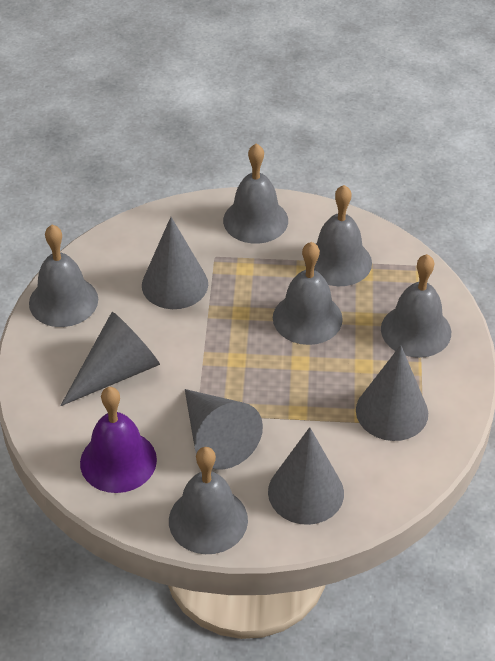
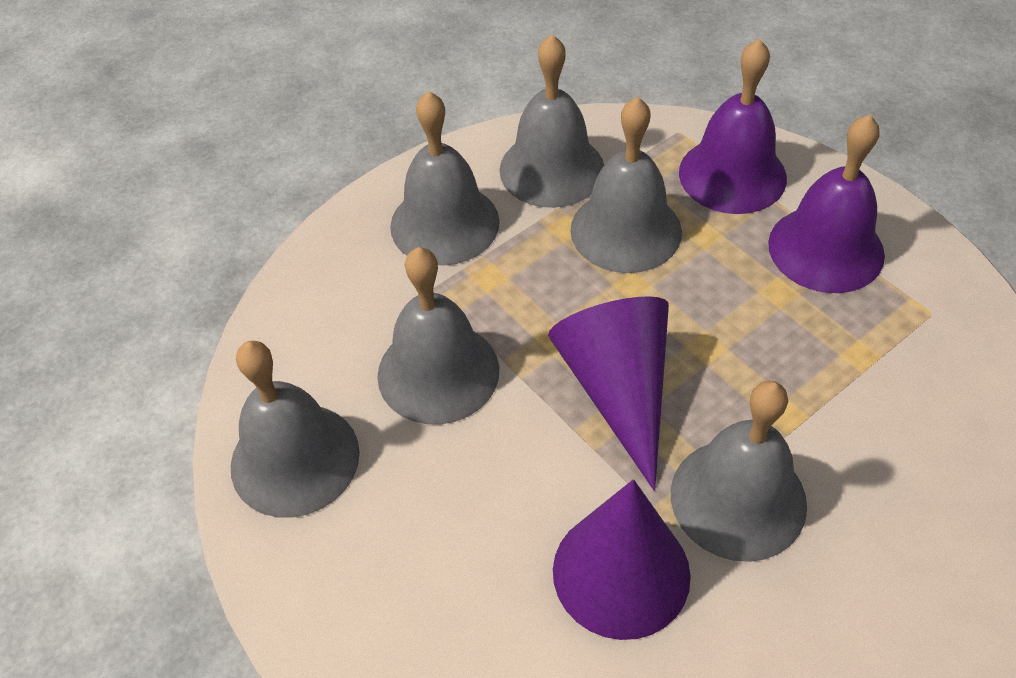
grey cone: [60,312,160,406] [142,217,208,309] [185,389,263,469] [268,427,344,525] [356,345,428,441] = 5 -> none = 0
purple bell: [80,387,157,493] = 1 -> [679,39,787,214] [768,114,885,293] = 2
purple cone: none = 0 -> [548,296,669,491] [553,479,691,640] = 2

